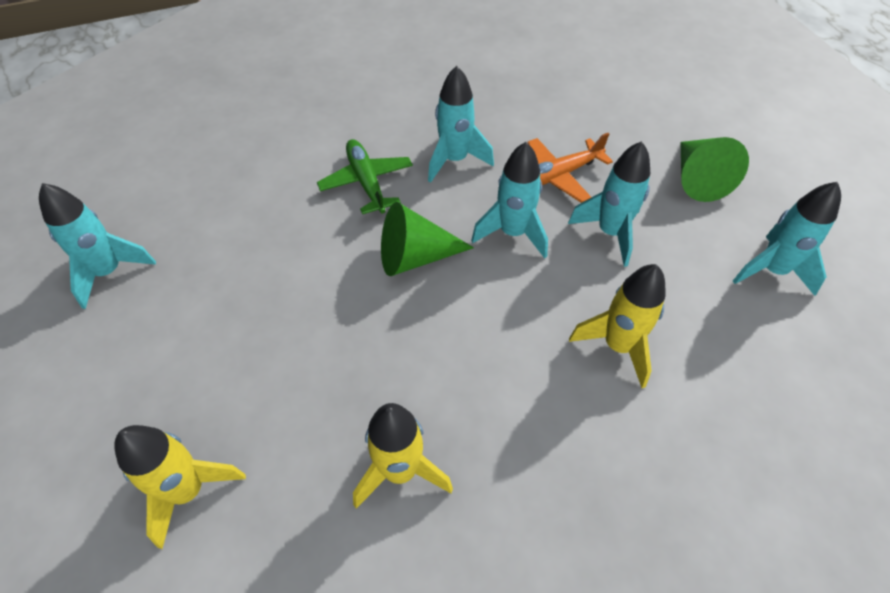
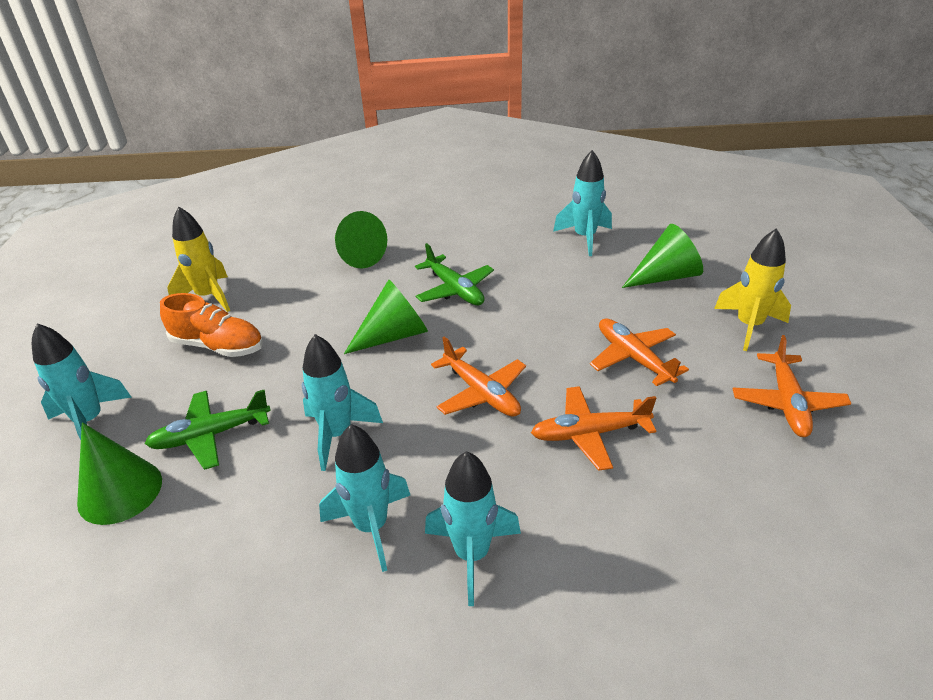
green cone: [381,202,474,276] [681,137,749,202] = 2 -> [77,422,162,525] [335,211,387,269] [344,280,428,354] [622,224,703,288] = 4
green plane: [317,139,413,214] = 1 -> [145,390,271,470] [415,243,494,305] = 2
orange plane: [527,133,613,203] = 1 -> [431,336,526,417] [531,386,656,471] [590,318,689,386] [733,335,851,437] = 4
orange shoe: none = 0 -> [160,293,263,357] = 1
yellow rocket: [114,425,246,549] [353,403,453,509] [569,264,666,388] = 3 -> [167,207,230,312] [714,228,791,351] = 2

